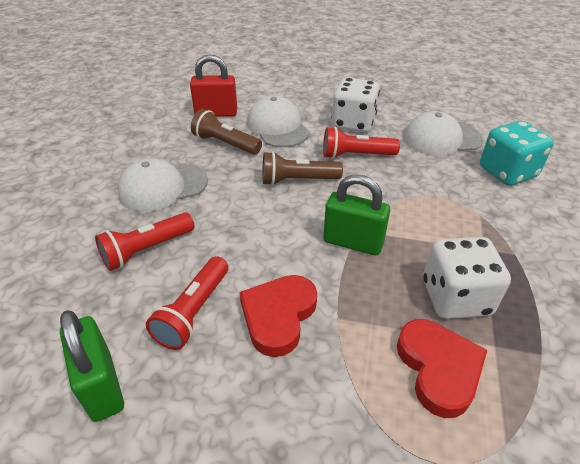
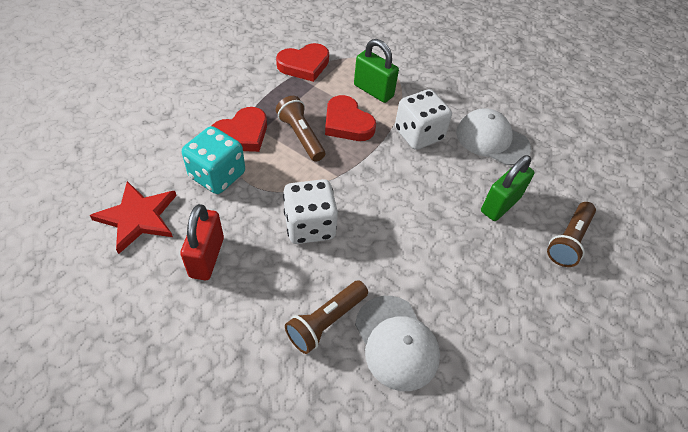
brown flashlight: [191,109,262,155] [262,151,343,186] = 2 -> [276,96,325,162] [285,280,368,354] [547,202,596,267] = 3
red flashlight: [95,212,194,271] [146,256,228,350] [323,127,400,159] = 3 -> none = 0
red heart: [239,275,317,357] [397,319,487,418] = 2 -> [212,107,267,152] [276,43,329,82] [325,95,376,141] = 3
red star: none = 0 -> [90,181,177,254] = 1
white cap: [118,158,208,212] [247,96,310,147] [404,111,483,156] = 3 -> [355,296,440,391] [456,108,531,165] = 2

